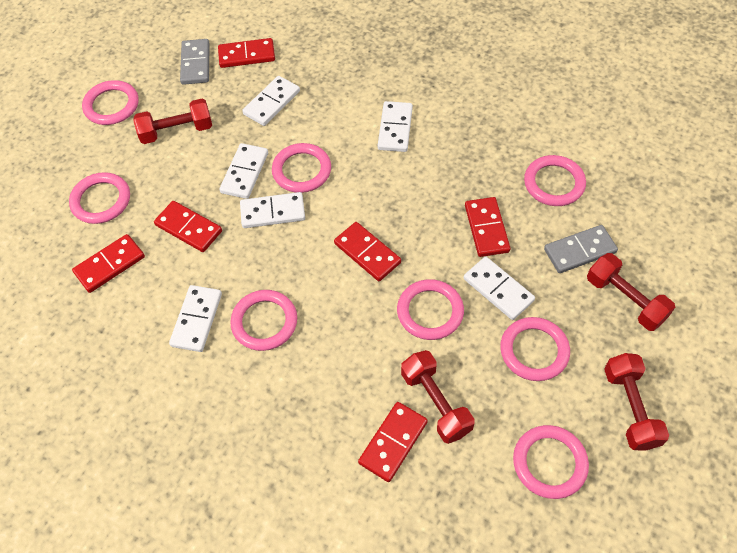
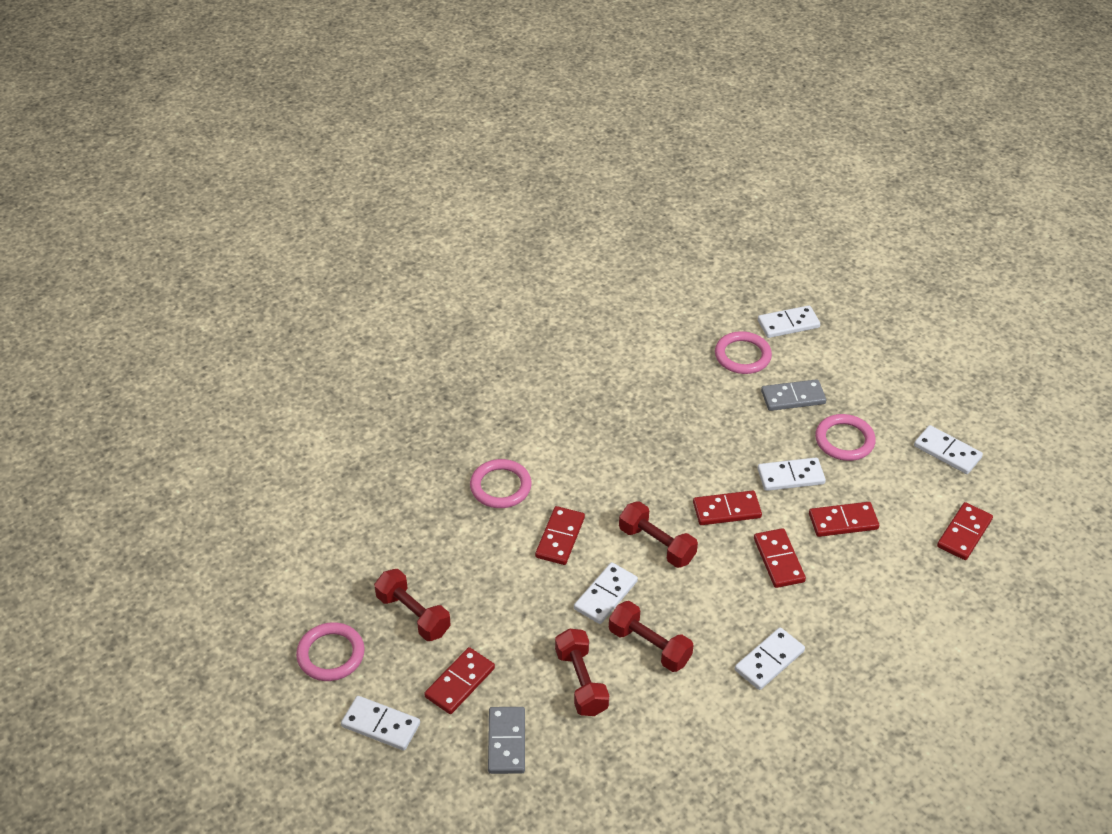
pink ring: [69,172,130,224] [82,80,138,125] [230,290,297,351] [272,143,331,193] [397,279,464,340] [500,317,570,381] [513,425,589,499] [524,155,586,206] = 8 -> [296,622,365,681] [470,459,532,508] [715,331,772,374] [815,414,876,461] = 4

